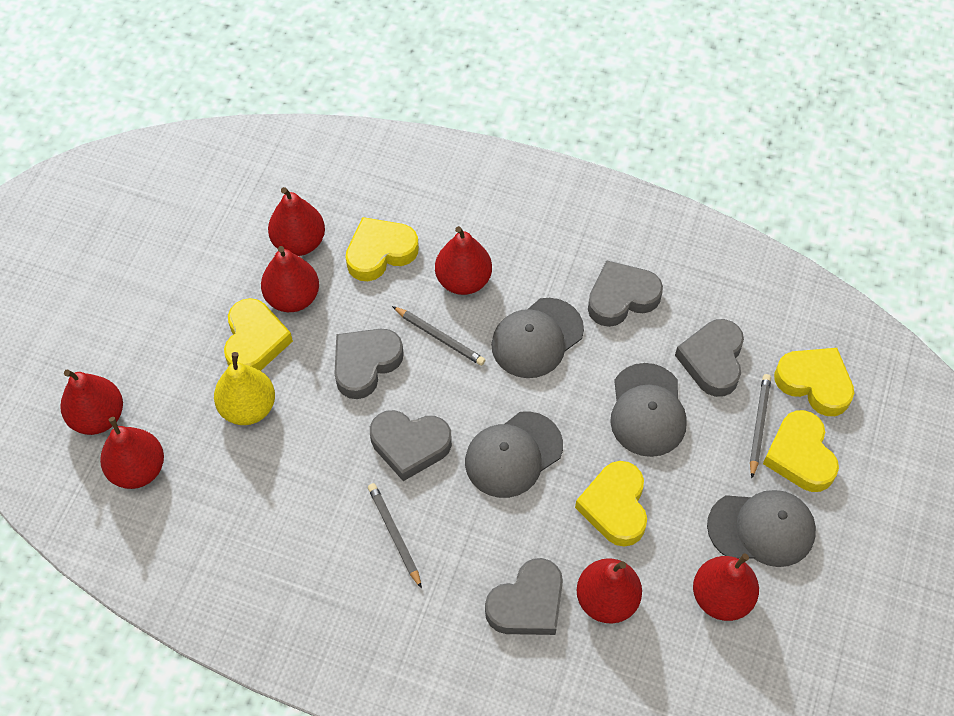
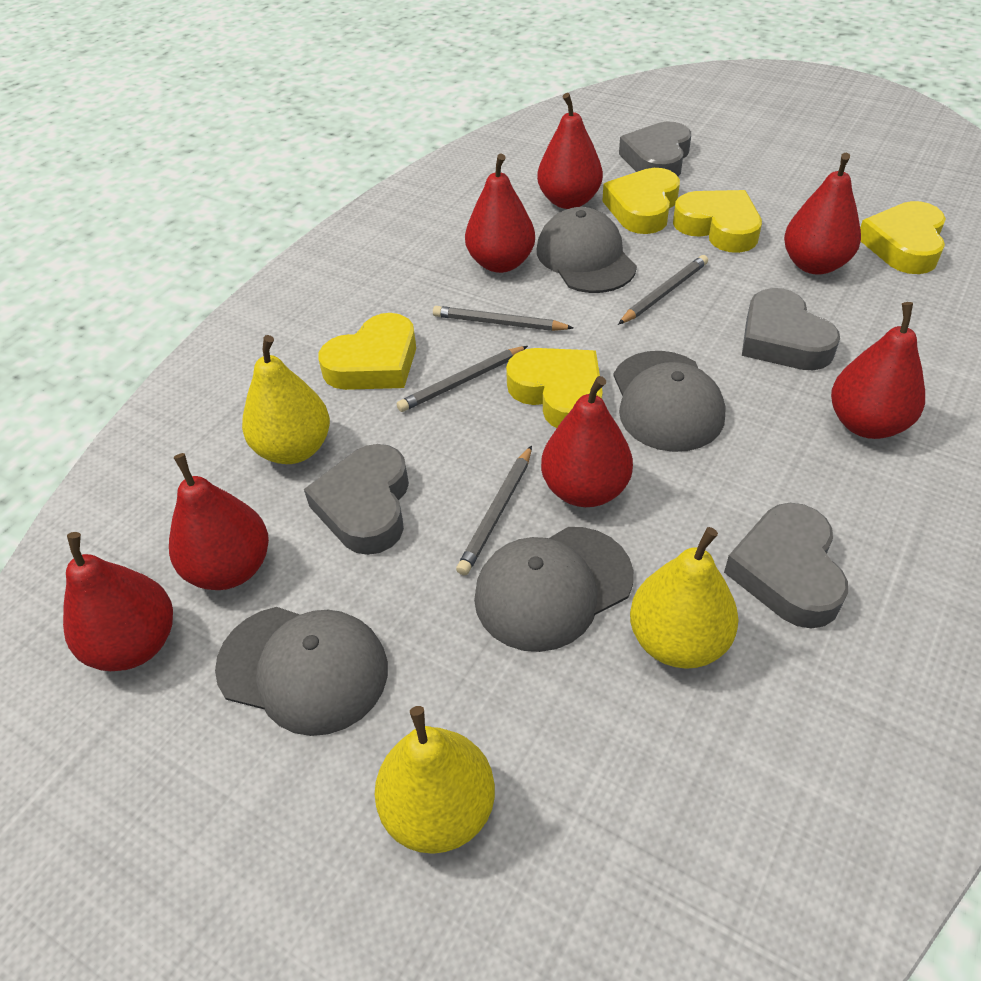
grey heart: [334,329,404,399] [370,410,452,481] [485,558,563,635] [588,260,663,327] [675,319,744,397] = 5 -> [304,444,409,555] [619,122,691,176] [724,503,848,628] [742,288,840,370] = 4
grey pencil: [368,483,422,589] [392,306,485,366] [750,374,771,478] = 3 -> [397,346,528,412] [433,306,574,331] [456,445,532,576] [618,255,708,325] = 4
yellow pear: [214,352,275,425] = 1 -> [242,335,330,464] [375,706,495,854] [630,527,739,669] = 3

